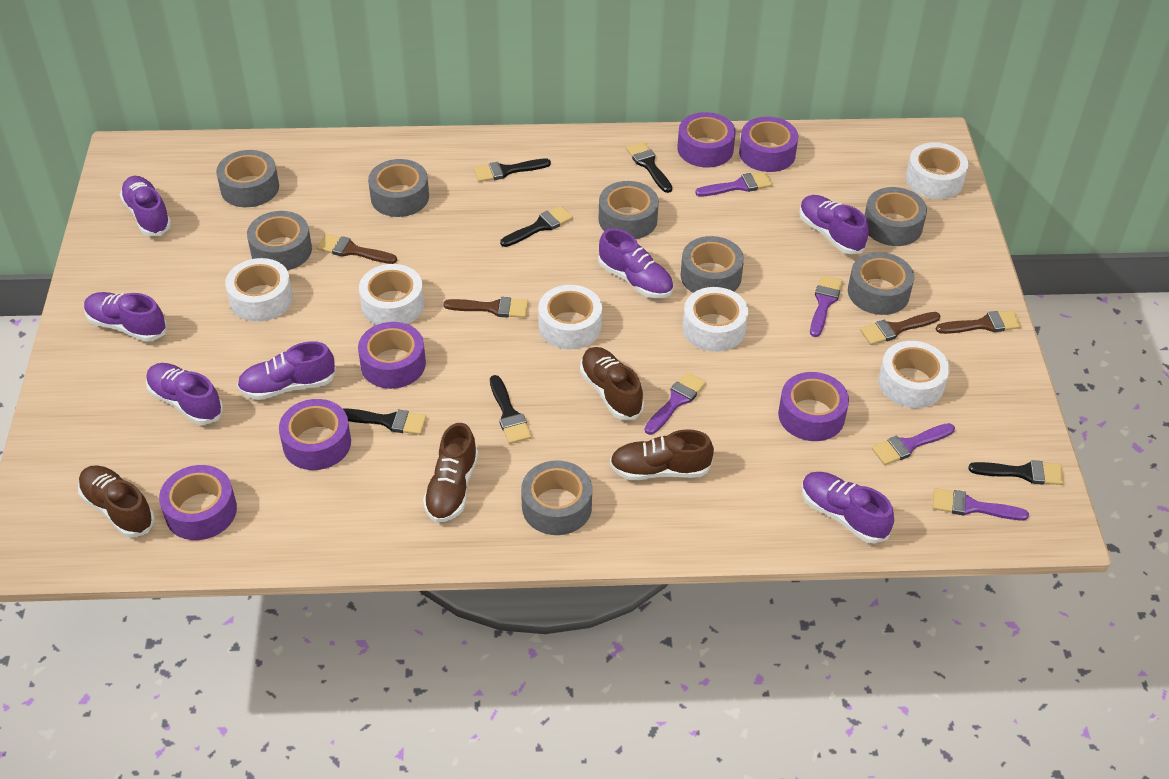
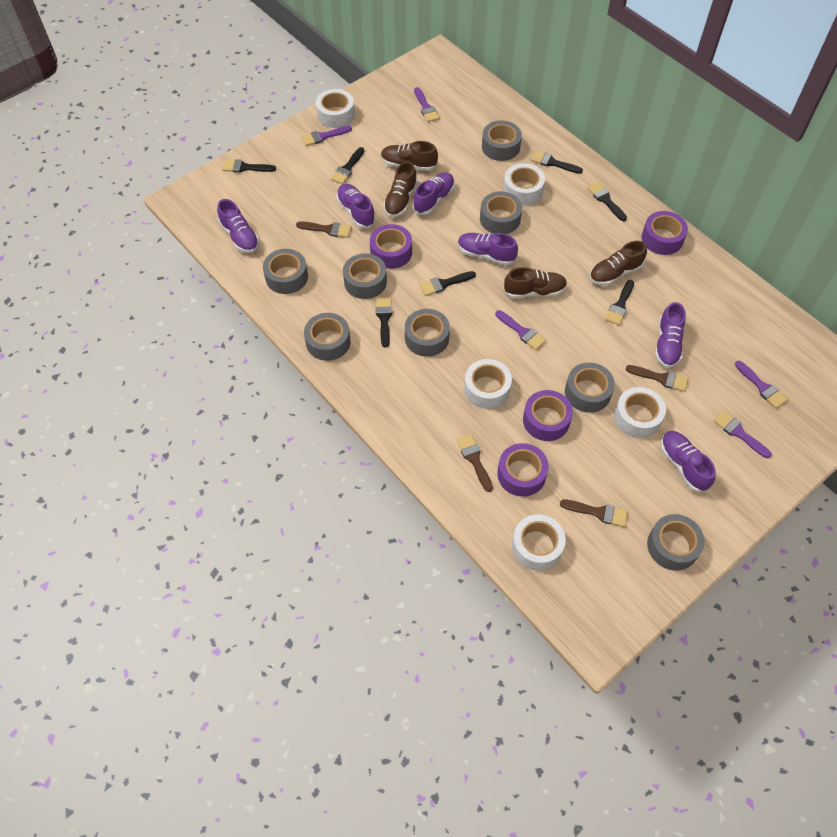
black brush: [343,408,427,435] [474,159,551,182] [490,375,532,444] [500,206,573,247] [626,141,672,193] [968,460,1064,485] = 6 -> [222,159,276,173] [331,147,365,184] [376,297,392,347] [420,271,476,296] [531,150,583,174] [587,182,627,221] [605,280,634,325] = 7
purple shoe: [84,292,167,342] [120,176,172,236] [146,363,223,425] [237,341,336,400] [598,228,673,298] [799,195,869,254] [802,472,894,544] = 7 -> [217,199,259,253] [336,184,376,228] [413,172,455,215] [458,233,518,265] [655,302,686,368] [661,431,716,492] = 6
purple tape: [159,465,237,540] [279,399,351,470] [358,322,426,389] [677,112,736,168] [739,117,798,172] [778,372,849,441] = 6 -> [370,224,412,269] [497,443,549,497] [523,390,573,441] [642,211,688,255] = 4
white tape: [225,258,293,322] [359,264,424,325] [538,285,602,349] [683,287,748,352] [879,341,950,408] [906,142,968,199] = 6 -> [316,89,355,128] [464,359,512,409] [503,163,545,205] [512,514,566,571] [614,387,666,438] = 5

